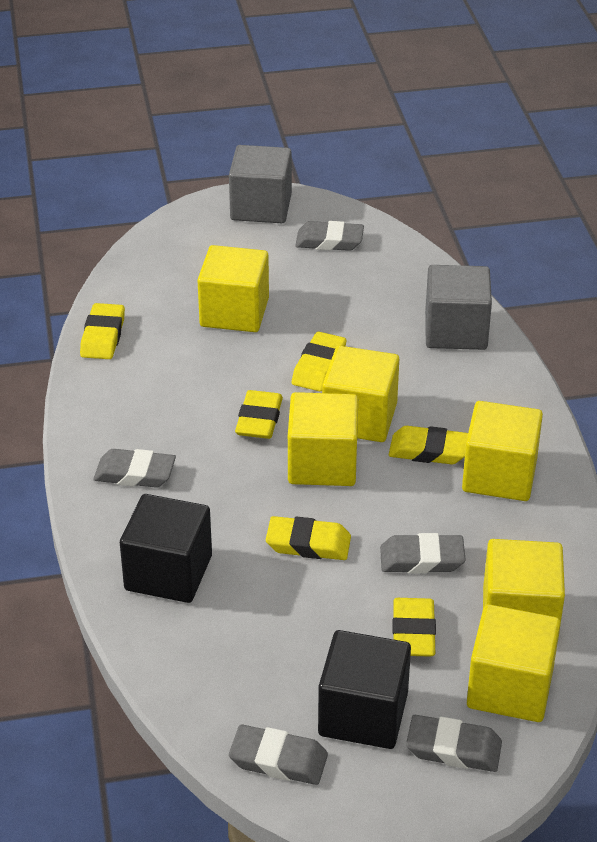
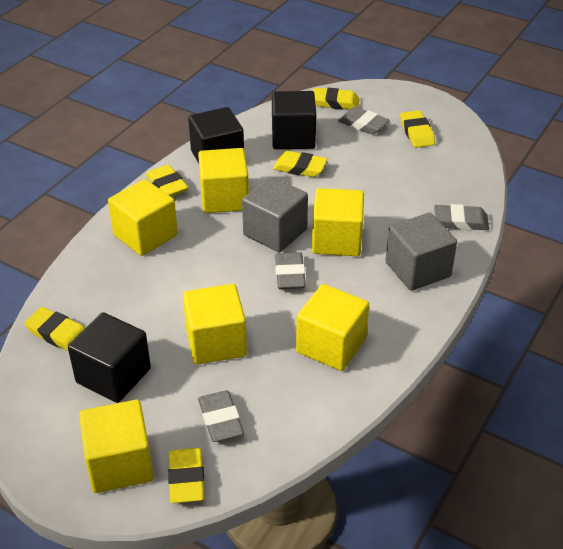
black cube: [120,494,212,603] [318,630,411,749] = 2 -> [68,312,151,403] [188,107,244,163] [272,91,316,149] = 3
grey eraser: [93,449,176,488] [229,724,328,785] [295,221,364,251] [380,533,466,574] [406,715,502,772] = 5 -> [198,390,244,442] [275,252,306,289] [338,107,389,135] [434,204,489,230] = 4

